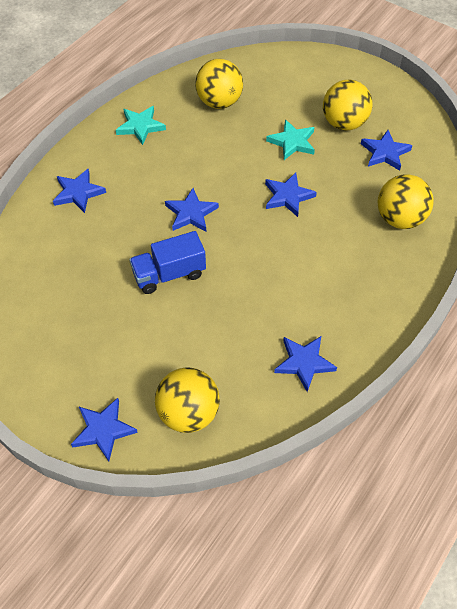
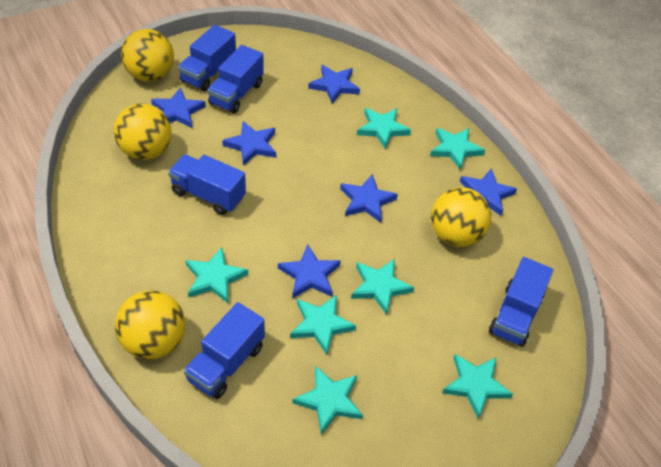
blue truck: [129,231,206,294] = 1 -> [168,155,246,215] [178,25,236,91] [184,302,265,399] [207,45,263,114] [489,257,553,347] = 5
turquoise star: [116,106,166,145] [266,120,315,160] = 2 -> [185,247,248,303] [290,295,356,355] [292,366,363,435] [351,259,414,315] [357,108,411,149] [430,128,485,170] [442,354,513,419] = 7

